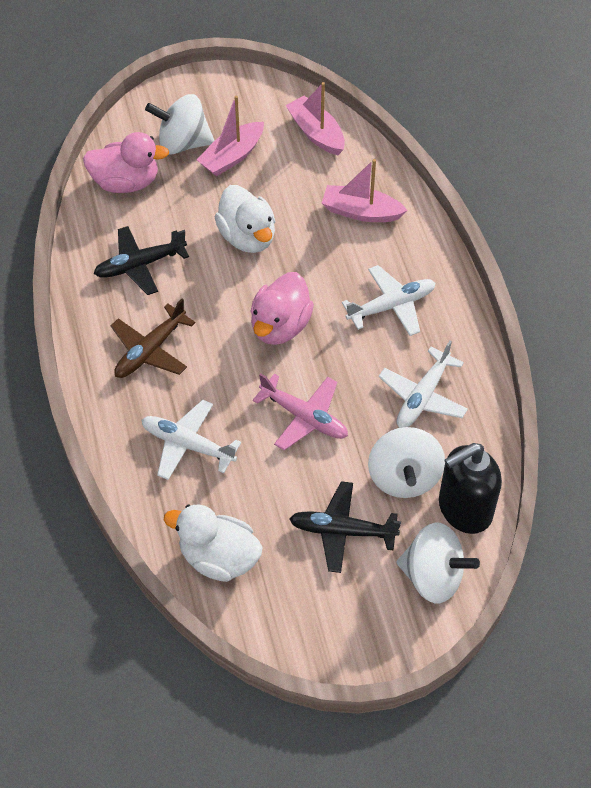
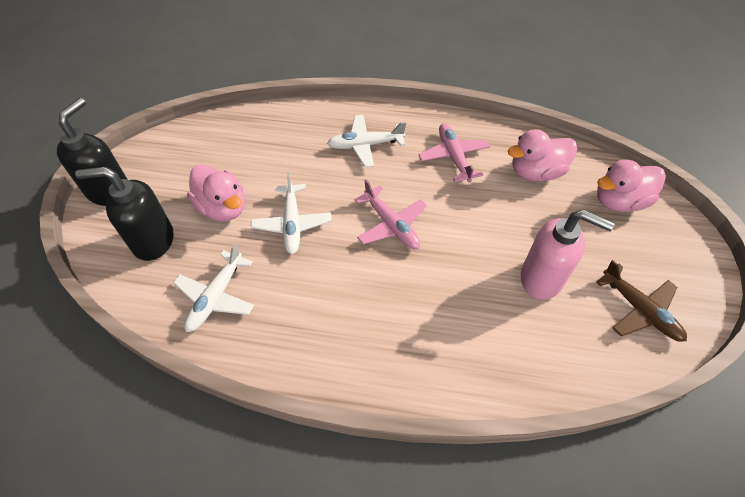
black plane: [93,226,189,295] [290,481,401,573] = 2 -> none = 0
black soap dispenser: [439,443,502,534] = 1 -> [57,98,127,206] [75,167,173,261] = 2
pink boat: [197,95,264,176] [286,82,345,155] [322,159,408,222] = 3 -> none = 0
pink duck: [83,132,169,193] [250,272,314,345] = 2 -> [187,164,245,221] [508,129,577,181] [597,159,666,212] = 3
pink plane: [253,373,348,450] = 1 -> [355,179,427,249] [418,123,490,183] = 2
pink soap dispenser: none = 0 -> [521,210,615,300] = 1
white duck: [164,504,263,582] [215,185,275,253] = 2 -> none = 0
white spinning top: [145,94,215,155] [368,427,445,498] [396,522,480,603] = 3 -> none = 0

